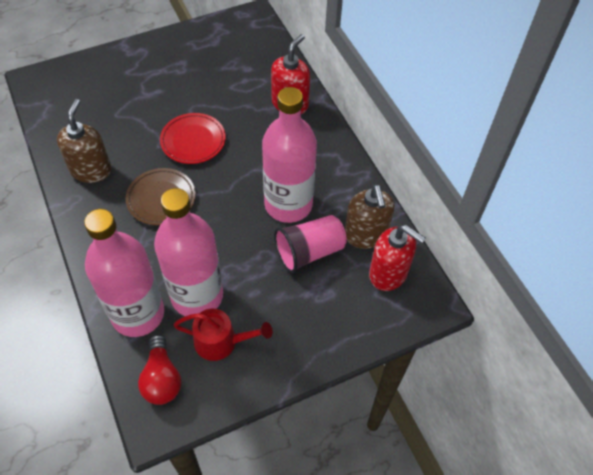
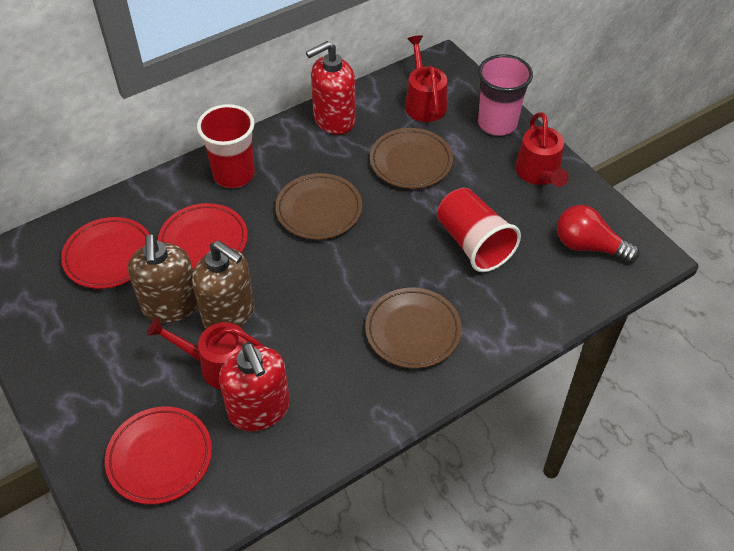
brown plate: [125,168,196,225] = 1 -> [275,173,362,240] [365,288,462,369] [370,128,453,189] = 3
pink bottle: [84,209,164,337] [154,188,223,316] [262,87,317,223] = 3 -> none = 0
red cup: none = 0 -> [197,104,255,188] [437,188,521,272] = 2
red plate: [160,113,226,164] = 1 -> [61,217,149,289] [105,406,212,505] [158,203,248,272] = 3
red watering can: [173,309,273,361] = 1 -> [147,318,265,390] [405,35,447,122] [515,112,569,187] = 3

